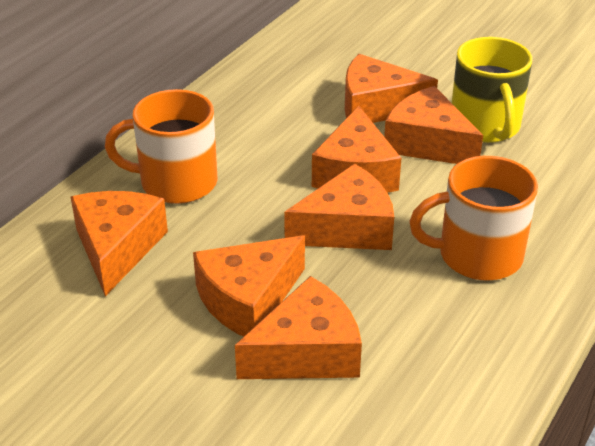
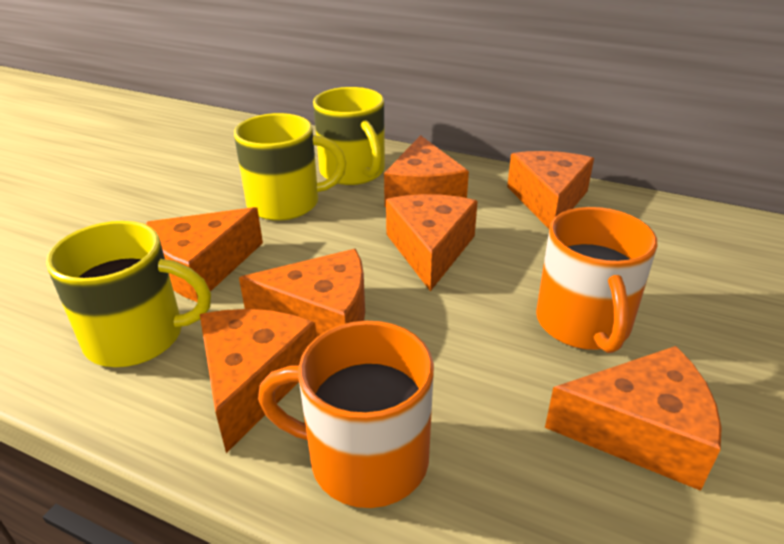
yellow mug: [452,37,532,143] = 1 -> [46,221,211,367] [234,113,346,221] [313,87,385,185] = 3

